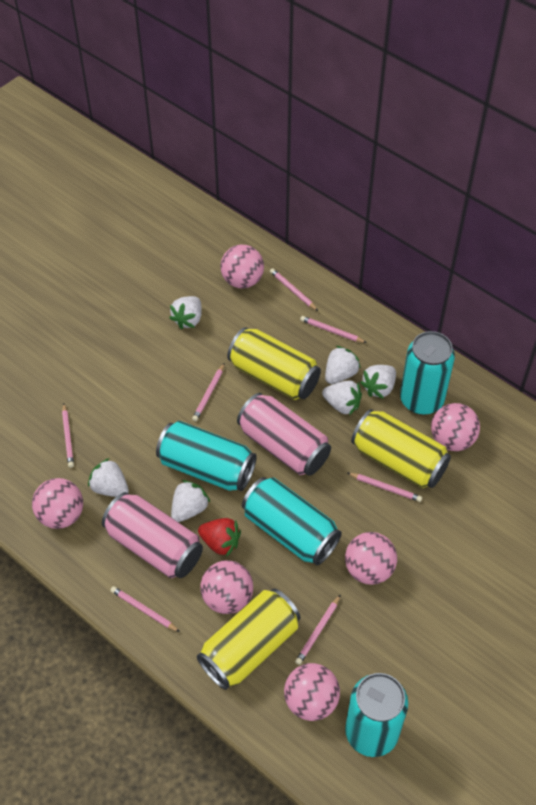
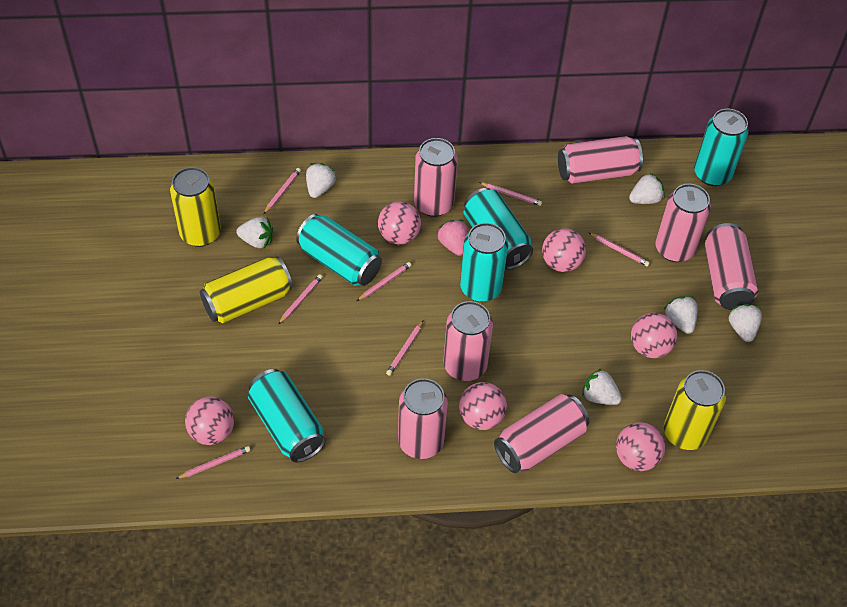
pink can: [102,492,203,578] [237,393,331,476] = 2 -> [398,378,448,459] [414,138,458,217] [443,301,493,381] [494,394,589,473] [558,136,643,184] [655,184,711,262] [705,223,758,310] = 7
pink strawberry: none = 0 -> [437,220,468,256] = 1
red strawberry: [198,518,241,557] = 1 -> none = 0
turquoise can: [156,421,257,491] [242,477,342,565] [345,673,408,757] [400,331,455,415] = 4 -> [248,369,326,463] [296,214,382,286] [460,223,508,302] [464,188,533,270] [694,109,749,186] = 5

